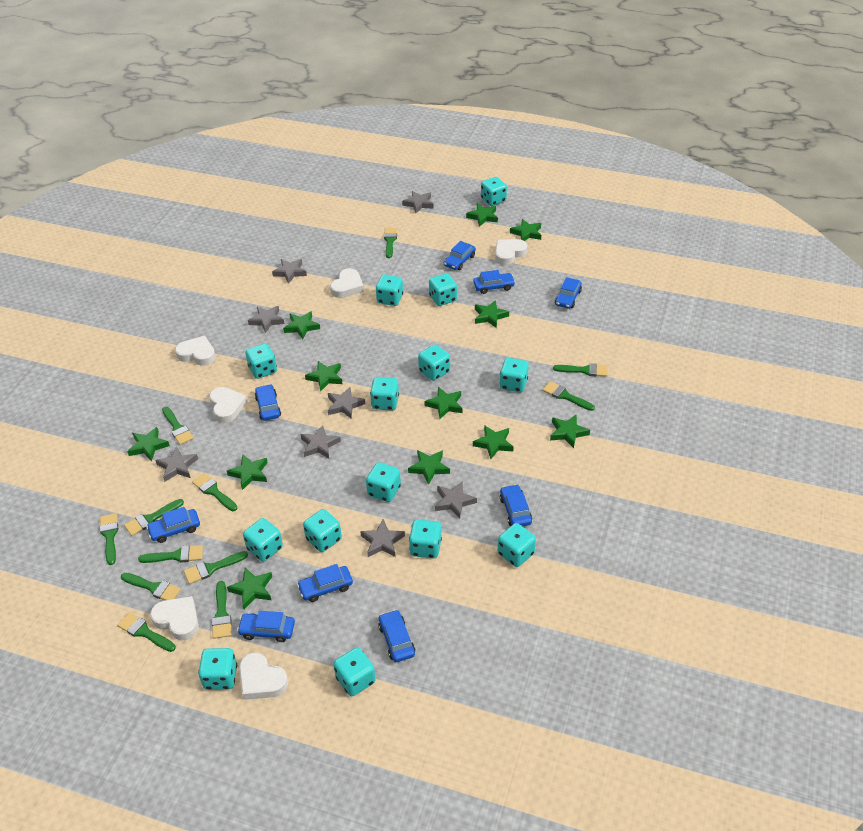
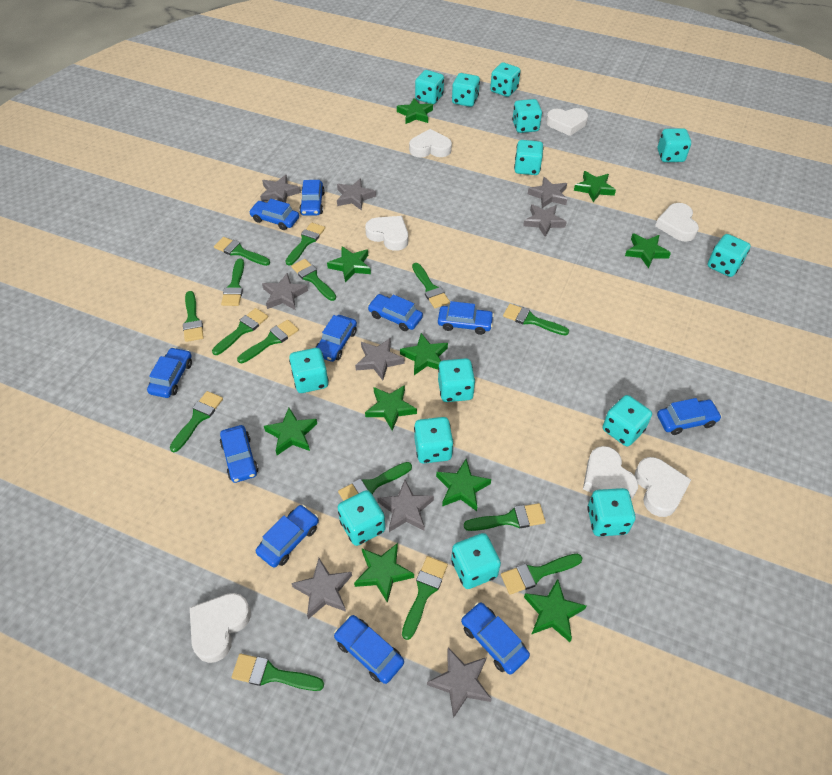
blue car: [146,507,200,543] [237,611,295,642] [255,384,281,421] [297,564,353,602] [378,610,415,662] [443,241,476,270] [473,270,515,294] [500,484,532,526] [555,277,582,309] = 9 -> [147,347,192,398] [220,425,259,483] [249,199,299,230] [256,505,319,568] [299,180,325,216] [315,315,357,362] [334,615,404,684] [368,294,423,331] [438,301,494,335] [461,602,530,674] [657,398,722,435] = 11
green brush: [100,513,118,565] [117,612,176,652] [121,573,181,600] [124,499,184,536] [138,545,203,563] [162,407,194,445] [184,551,248,584] [192,473,237,511] [212,581,232,639] [384,228,397,258] [542,381,595,411] [553,363,608,377] = 12 -> [170,391,223,452] [183,291,204,342] [212,308,268,355] [214,237,270,266] [221,259,244,306] [231,654,324,691] [237,320,299,363] [286,222,325,265] [291,259,336,301] [338,462,412,501] [402,556,448,640] [412,263,450,308] [464,503,546,531] [501,554,582,595] [503,304,569,336] = 15
green star: [127,427,170,461] [227,454,268,490] [227,567,272,609] [283,311,320,339] [305,361,343,392] [408,450,450,485] [424,387,463,419] [466,203,498,227] [473,425,514,459] [475,300,509,328] [510,219,541,241] [550,414,590,448] = 12 -> [264,408,317,455] [327,246,371,283] [354,543,414,603] [365,385,417,431] [397,98,433,124] [400,333,448,375] [436,459,491,511] [524,579,586,642] [574,171,616,202] [625,233,671,269] = 10
grey star: [155,447,198,482] [248,306,285,333] [272,259,307,284] [300,425,341,458] [328,387,365,419] [360,519,405,557] [402,191,434,213] [435,481,477,518] = 8 -> [260,175,301,203] [262,273,308,310] [291,558,352,619] [337,178,376,211] [355,338,404,380] [377,480,434,532] [427,648,492,718] [523,204,567,237] [528,177,567,208] = 9
white heart: [150,596,199,640] [175,336,216,366] [209,387,247,423] [239,653,288,700] [330,268,364,298] [495,239,527,265] = 6 -> [190,593,251,663] [365,216,408,251] [409,129,452,158] [546,108,588,136] [583,446,638,499] [635,457,691,517] [655,203,699,242] = 7

